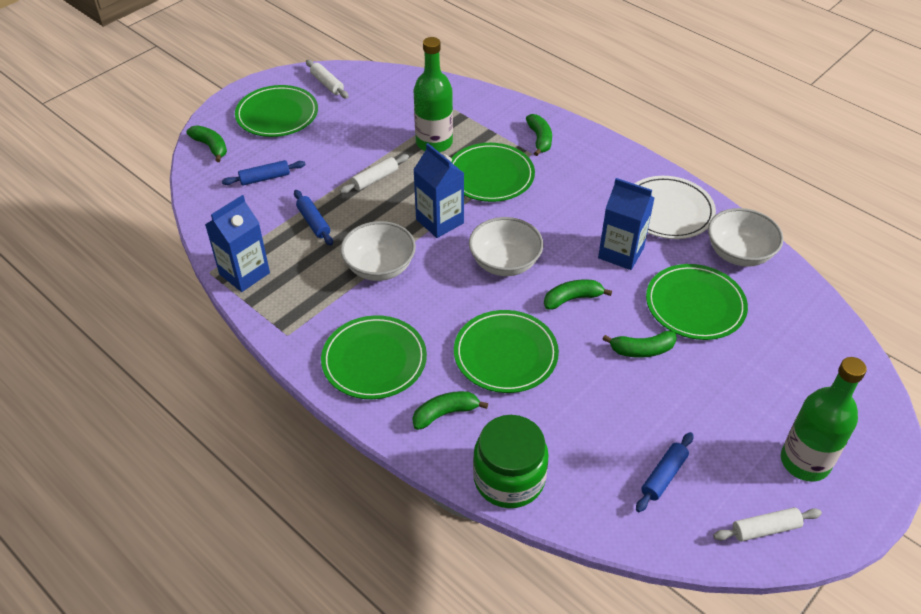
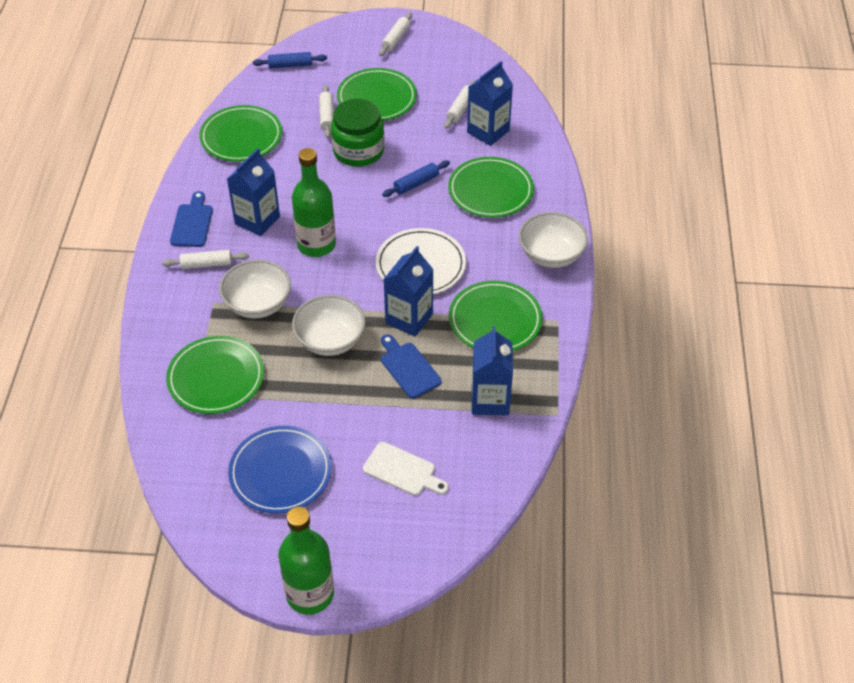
blue carton: [205,195,270,292] [413,143,465,238] [598,178,655,270] = 3 -> [227,148,280,236] [384,246,434,337] [467,61,513,146] [472,326,513,415] = 4
blue cutting board: none = 0 -> [170,191,213,247] [381,334,441,398] = 2
blue plate: none = 0 -> [228,426,332,514] = 1
blue rolling pin: [222,160,305,185] [294,190,333,246] [636,432,693,512] = 3 -> [253,52,327,68] [382,160,450,197] = 2
green banana: [187,126,227,162] [412,391,488,430] [526,114,552,156] [544,280,612,310] [602,331,677,358] = 5 -> none = 0
white cutting board: none = 0 -> [363,442,449,496] = 1
white rolling pin: [306,60,348,99] [340,154,409,194] [713,507,822,542] = 3 -> [162,250,249,269] [319,85,334,138] [379,12,412,56] [444,80,477,129] = 4

